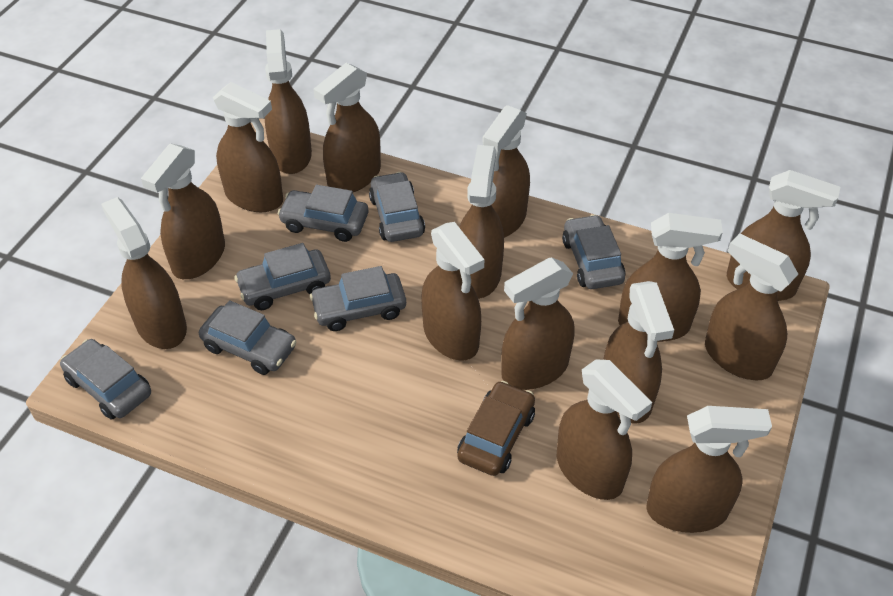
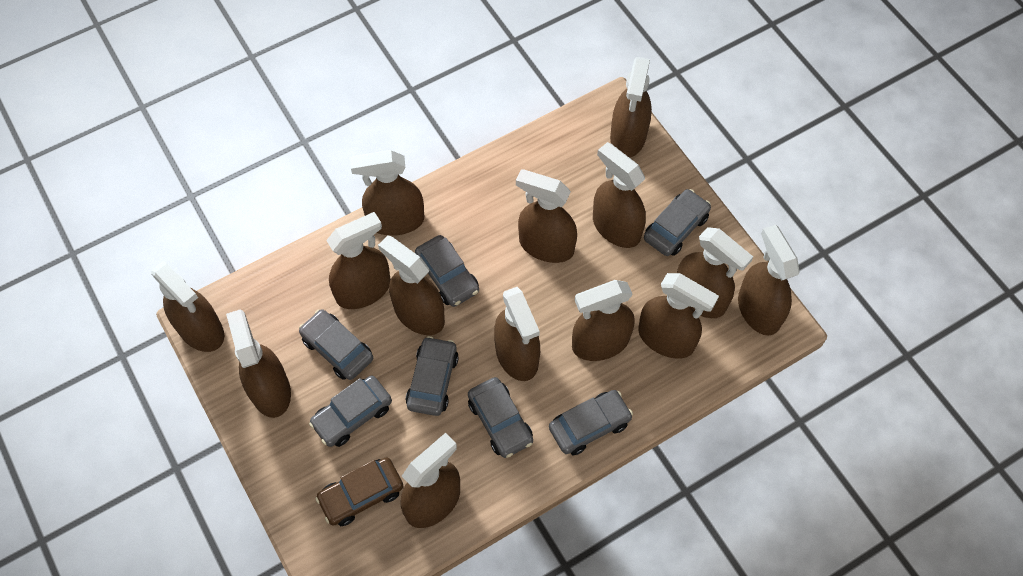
brown spray bottle: [101,197,187,349] [141,143,225,279] [213,82,283,212] [265,29,312,174] [314,63,381,192] [421,222,485,361] [459,145,504,299] [482,105,530,238] [501,257,575,390] [557,360,652,500] [603,281,674,423] [618,213,723,342] [646,406,772,533] [705,233,798,380] [727,170,840,301] = 15 -> [151,261,224,352] [226,309,291,418] [326,212,390,309] [350,150,424,236] [378,236,445,335] [401,433,460,528] [494,287,540,381] [516,170,577,263] [572,280,635,361] [593,142,646,248] [610,57,652,158] [638,273,719,359] [677,227,753,318] [738,225,800,336] = 14

